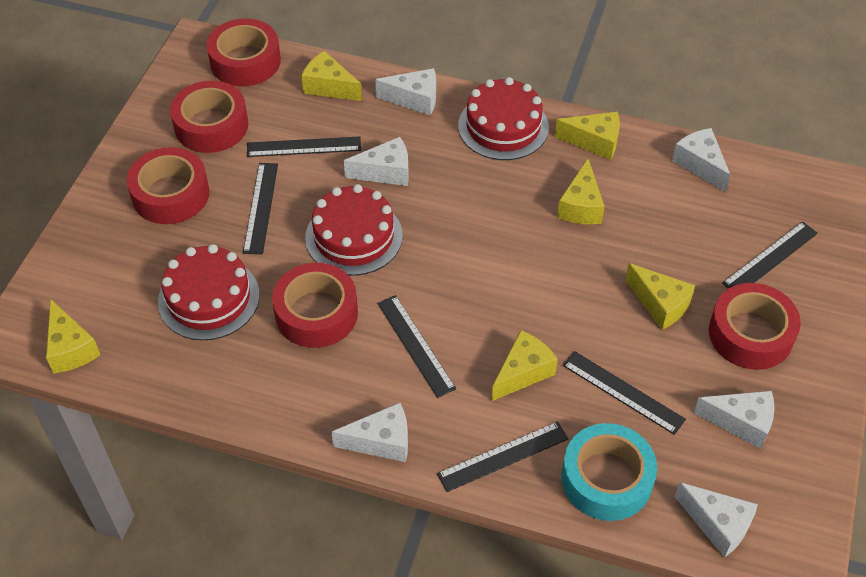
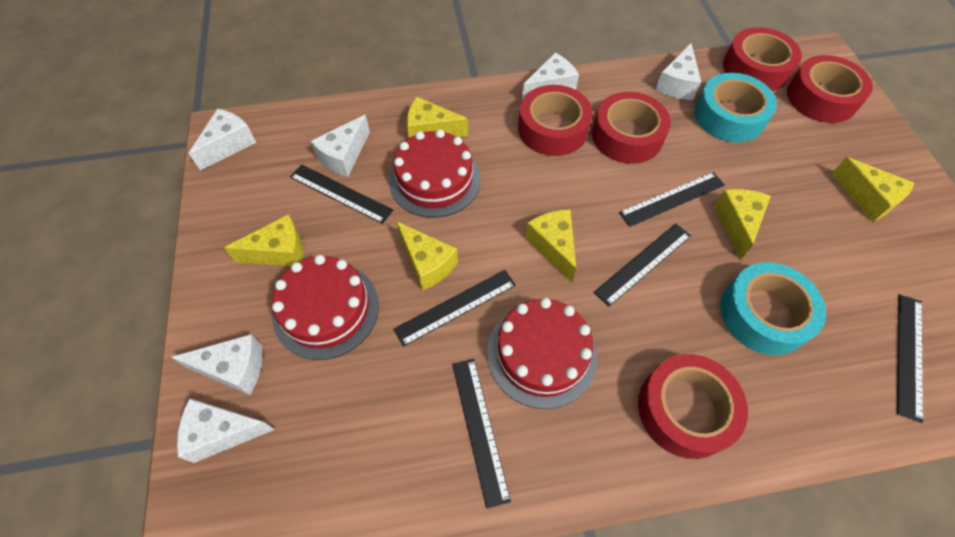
turquoise tape: [561,423,657,521] = 1 -> [694,73,777,143] [720,262,826,355] = 2

